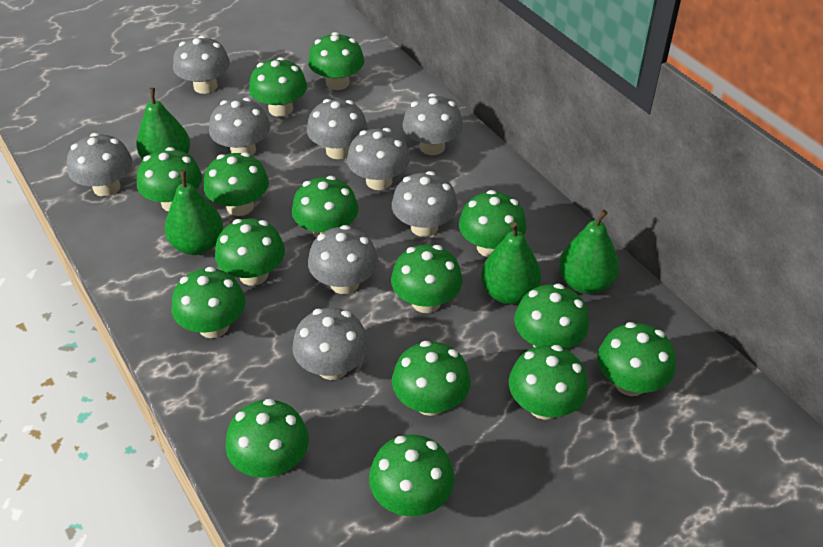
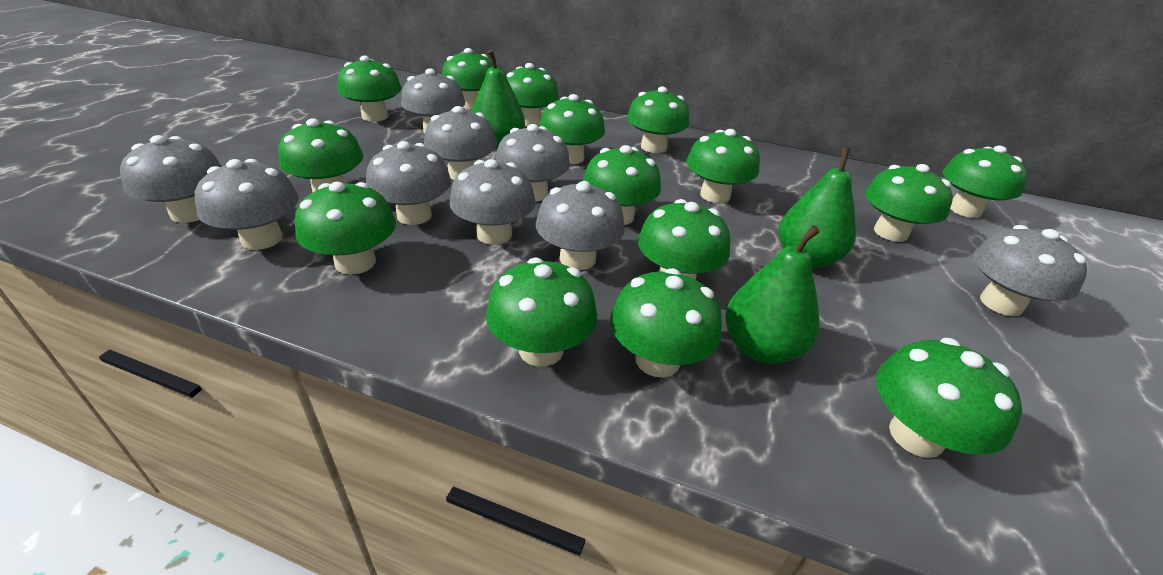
green pear: [136,88,190,159] [165,170,223,255] [481,222,541,305] [559,210,619,294] = 4 -> [471,50,525,149] [725,225,820,364] [779,148,856,268] = 3

